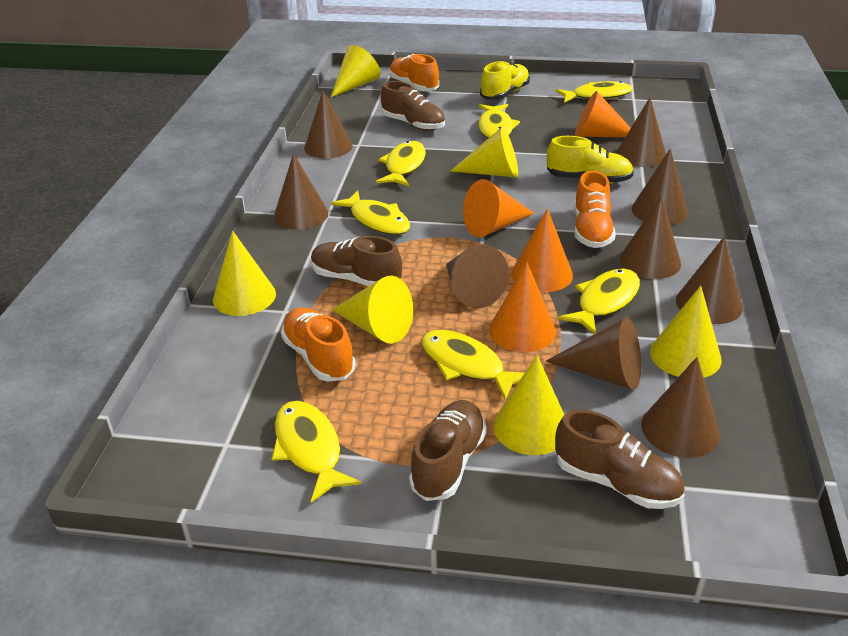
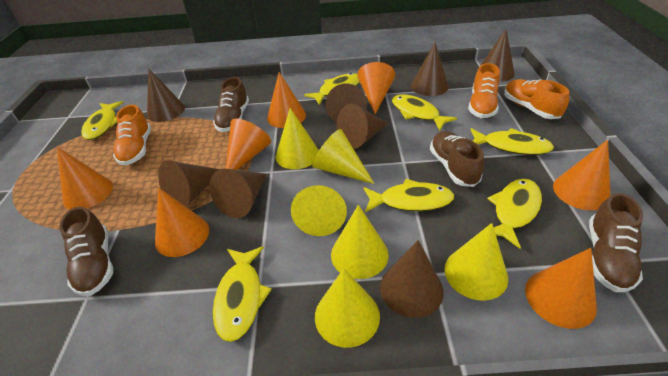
brown cone: [273,153,328,230] [304,91,352,159] [446,245,509,308] [546,317,641,390] [616,97,666,167] [620,196,681,279] [631,149,688,225] [641,357,720,458] [676,236,743,324] = 9 -> [147,69,185,122] [158,160,220,207] [209,169,267,218] [325,83,367,123] [337,104,388,149] [380,240,444,318] [411,43,449,96] [477,29,515,82] = 8
orange cone: [463,179,534,237] [489,262,556,352] [512,209,573,292] [575,91,631,138] = 4 -> [57,147,113,209] [155,188,209,257] [225,118,271,170] [267,72,306,128] [357,62,395,114] [525,248,597,329] [553,140,611,210] = 7
yellow shoe: [480,61,530,100] [547,136,634,184] = 2 -> none = 0

